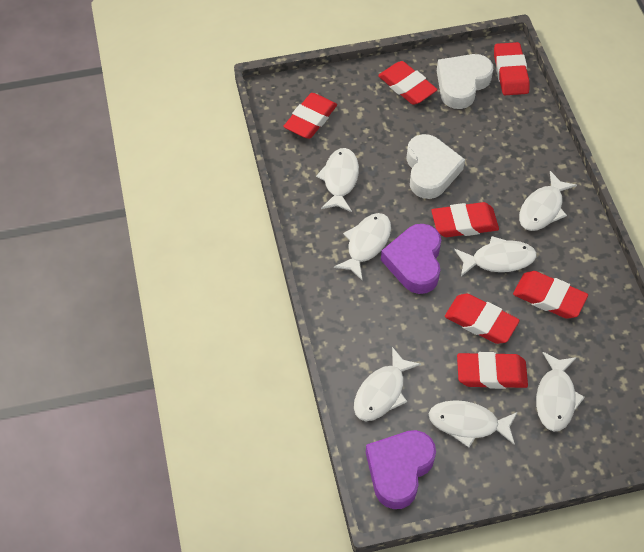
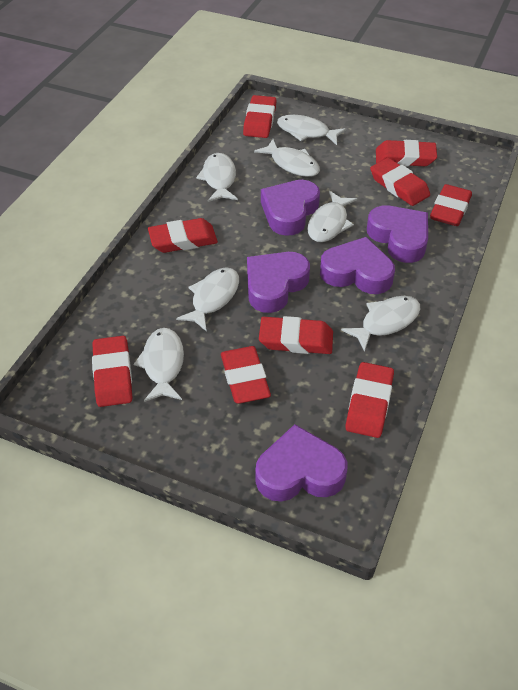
purple heart: [366,430,436,509] [381,224,441,294] = 2 -> [247,252,310,313] [255,424,347,502] [261,180,320,236] [320,237,395,294] [367,205,428,263] = 5
red eraser: [283,93,337,139] [378,61,438,105] [431,202,499,237] [445,294,520,344] [457,352,528,389] [494,42,530,95] [513,271,588,319] = 7 -> [92,336,133,407] [148,218,218,253] [221,346,271,404] [243,95,277,138] [259,316,333,354] [345,362,394,438] [370,158,430,206] [376,140,437,166] [430,184,472,226] = 9
white heart: [406,134,465,199] [437,54,493,109] = 2 -> none = 0

